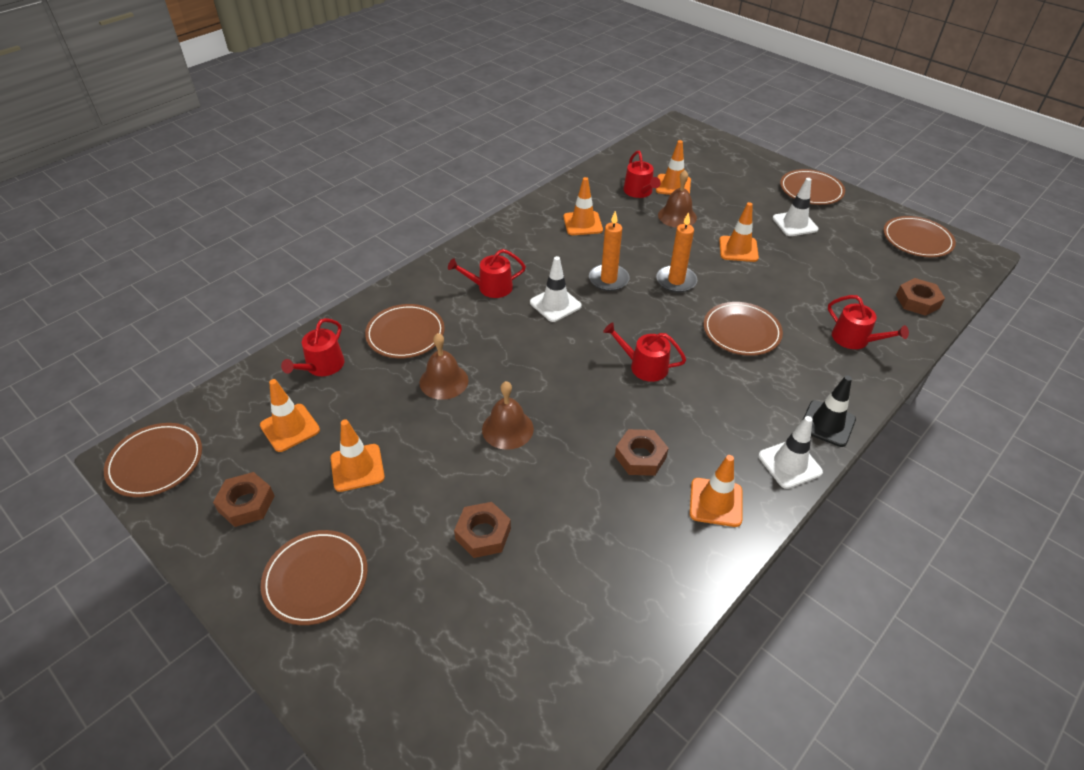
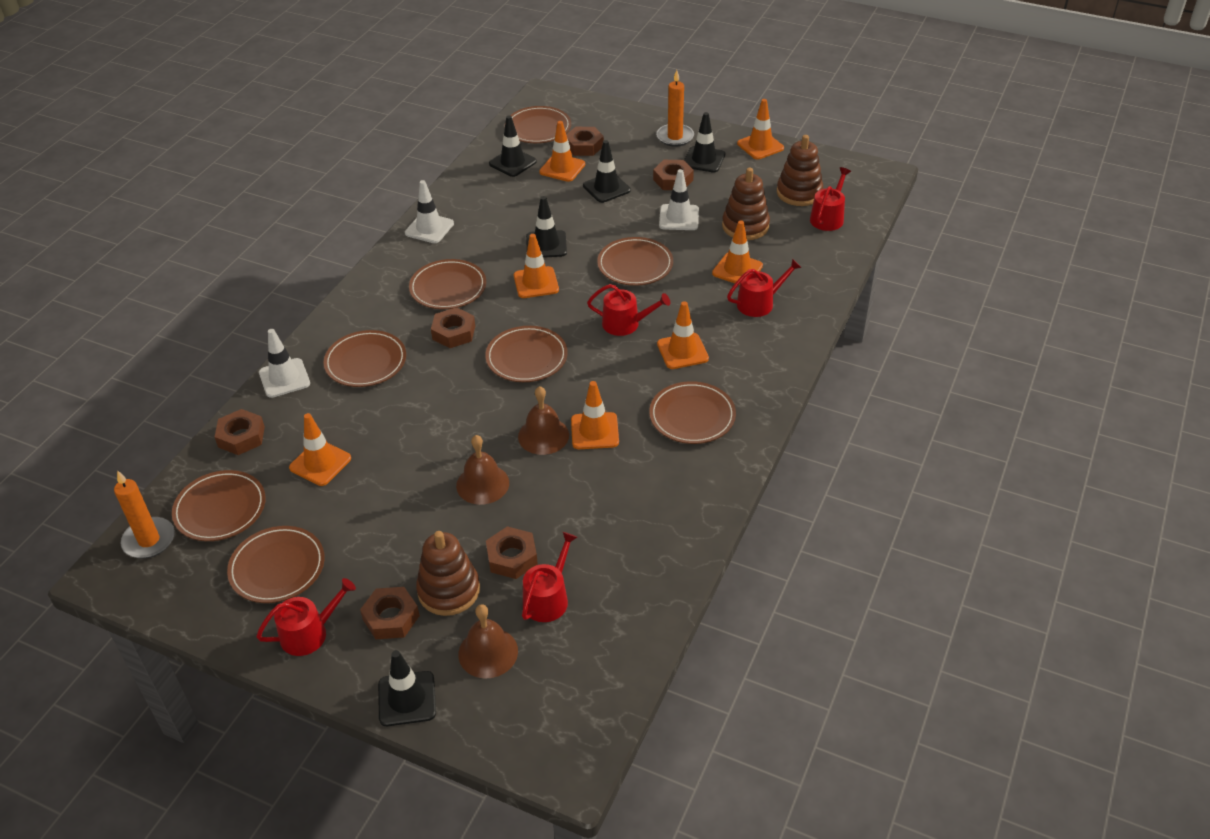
black traffic cone: [802,375,856,447] = 1 -> [378,650,436,726] [489,115,537,177] [526,196,567,258] [583,140,631,203] [684,112,725,172] = 5
brown nut: [213,472,275,527] [454,502,511,558] [615,429,669,476] [896,278,945,316] = 4 -> [215,409,265,455] [360,587,420,639] [431,307,475,348] [486,526,538,579] [566,127,604,156] [653,160,694,190] = 6
brown plate: [104,423,202,497] [261,530,368,625] [365,304,445,358] [704,302,783,356] [780,169,845,205] [883,216,956,257] = 6 -> [172,470,266,541] [227,526,325,603] [324,330,406,387] [409,259,486,309] [485,326,567,382] [505,106,571,143] [597,237,673,286] [649,381,736,444] = 8
brown stacking toy: none = 0 -> [416,531,480,616] [722,168,770,240] [777,135,823,206] = 3
orange traffic cone: [260,379,320,452] [330,420,385,492] [563,177,603,235] [656,140,691,195] [690,455,742,527] [719,202,759,262] = 6 -> [289,413,351,486] [514,234,559,298] [539,121,585,182] [571,381,619,449] [657,301,709,369] [712,220,763,285] [737,99,784,159] = 7

